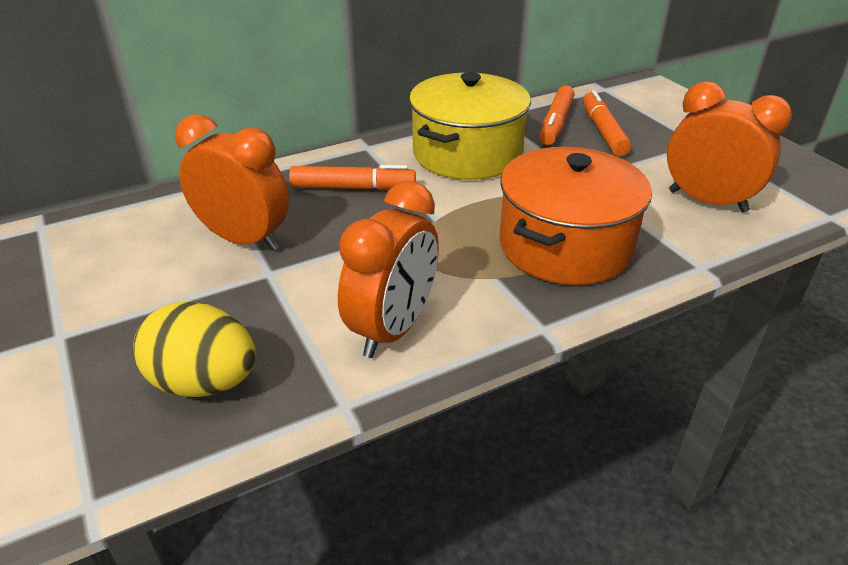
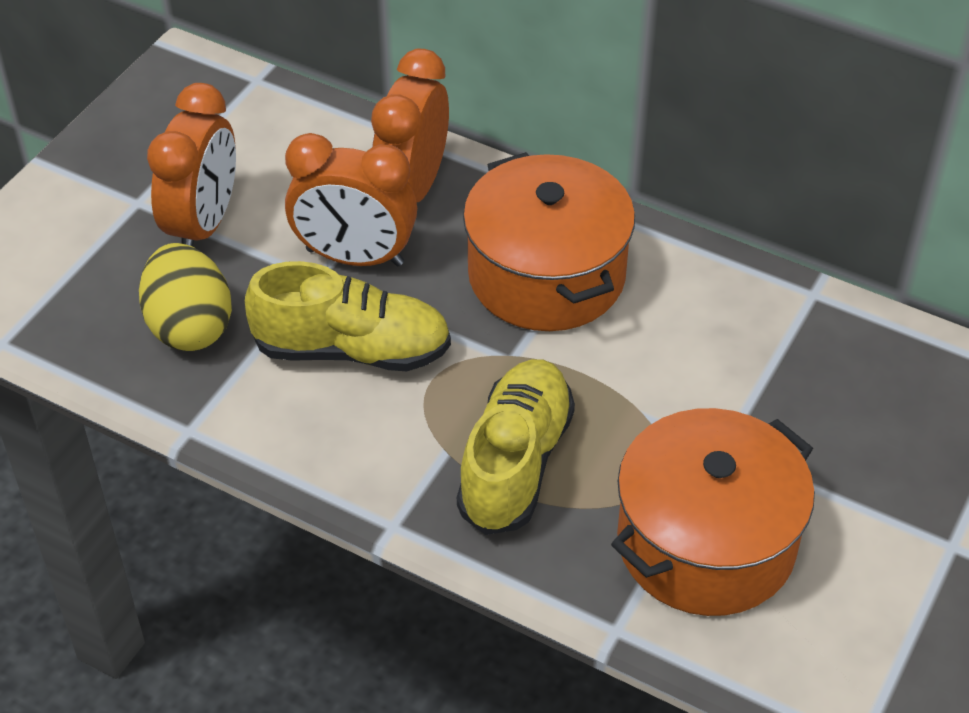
orange marker: [289,165,416,190] [539,85,575,145] [583,90,631,156] = 3 -> none = 0
orange pot: [500,147,652,285] = 1 -> [463,152,635,331] [611,408,815,616] = 2
yellow pot: [409,72,531,180] = 1 -> none = 0
yellow shoe: none = 0 -> [245,261,451,371] [457,359,575,535] = 2

